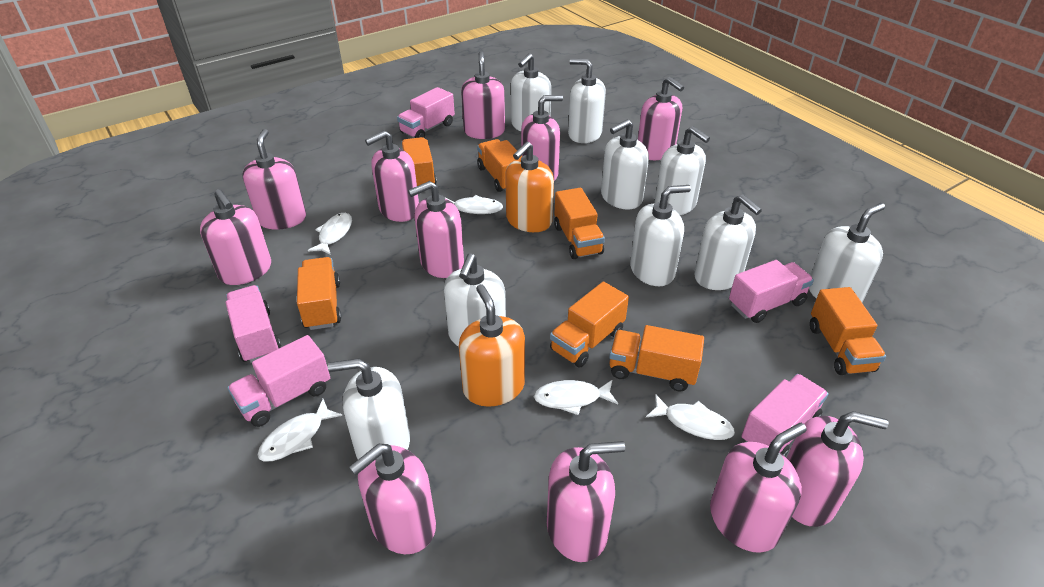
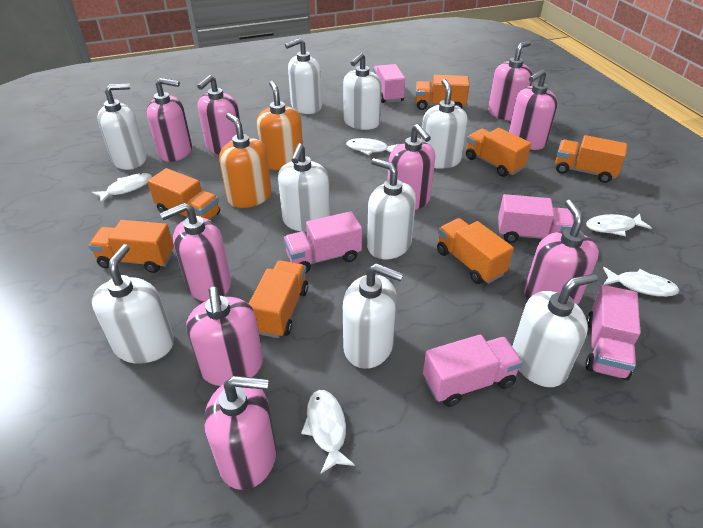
pink soap dispenser: [200,189,271,285] [242,129,306,230] [349,444,436,554] [365,131,419,222] [408,181,464,278] [461,51,505,139] [521,95,563,181] [547,441,625,562] [638,77,684,160] [710,423,807,553] [787,411,888,527] = 11 -> [146,78,192,162] [160,203,231,301] [186,287,263,386] [197,75,240,154] [204,376,276,490] [388,124,436,210] [488,41,533,121] [509,69,558,150] [524,200,599,305] = 9

